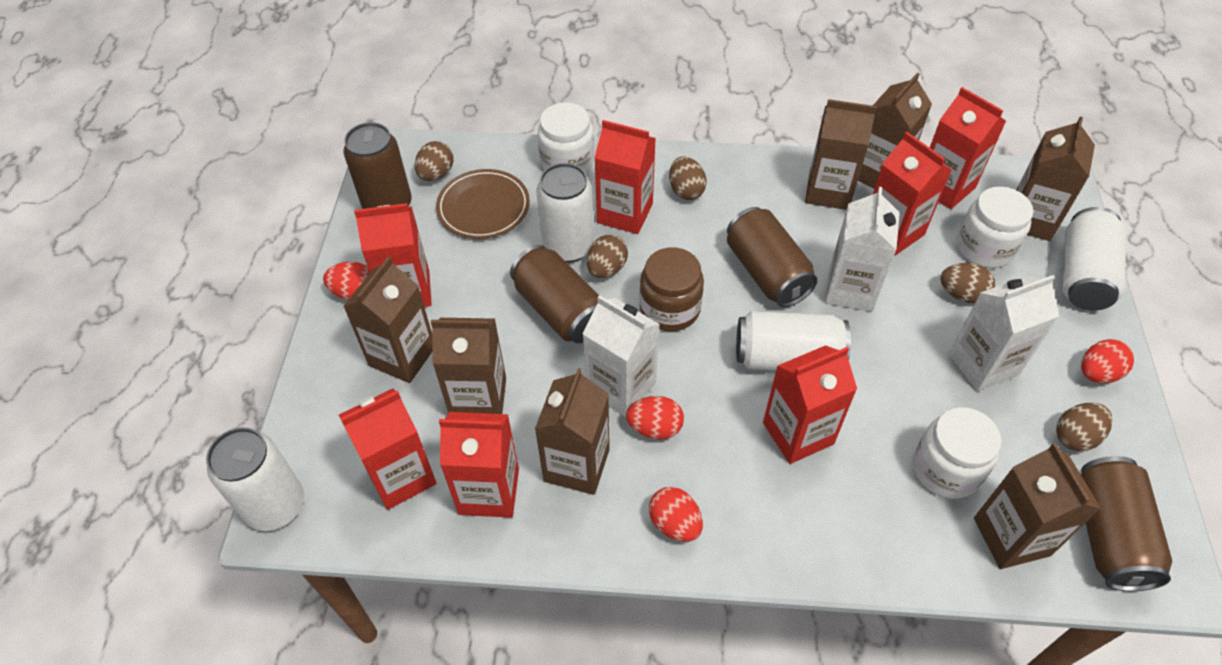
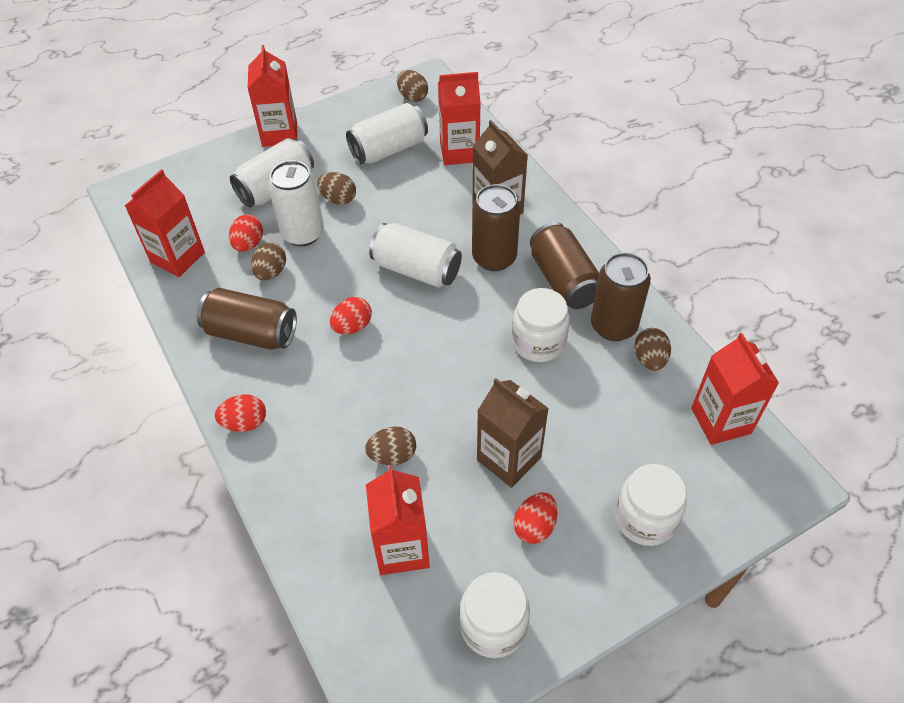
brown carton: [343,256,432,383] [431,318,506,414] [535,368,610,495] [805,99,877,210] [858,73,932,189] [974,443,1101,569] [1016,117,1095,241] = 7 -> [472,120,528,215] [477,378,549,488] = 2
brown jar: [639,247,704,332] = 1 -> none = 0
brown plate: [436,169,530,239] = 1 -> none = 0
red carton: [339,388,437,510] [354,203,432,307] [439,412,519,518] [594,120,656,234] [763,345,857,464] [873,131,952,256] [930,87,1006,209] = 7 -> [125,169,205,277] [248,45,297,147] [366,466,430,575] [438,72,481,165] [691,333,779,445] = 5
white carton: [582,295,660,417] [825,187,900,312] [949,275,1059,392] = 3 -> none = 0

